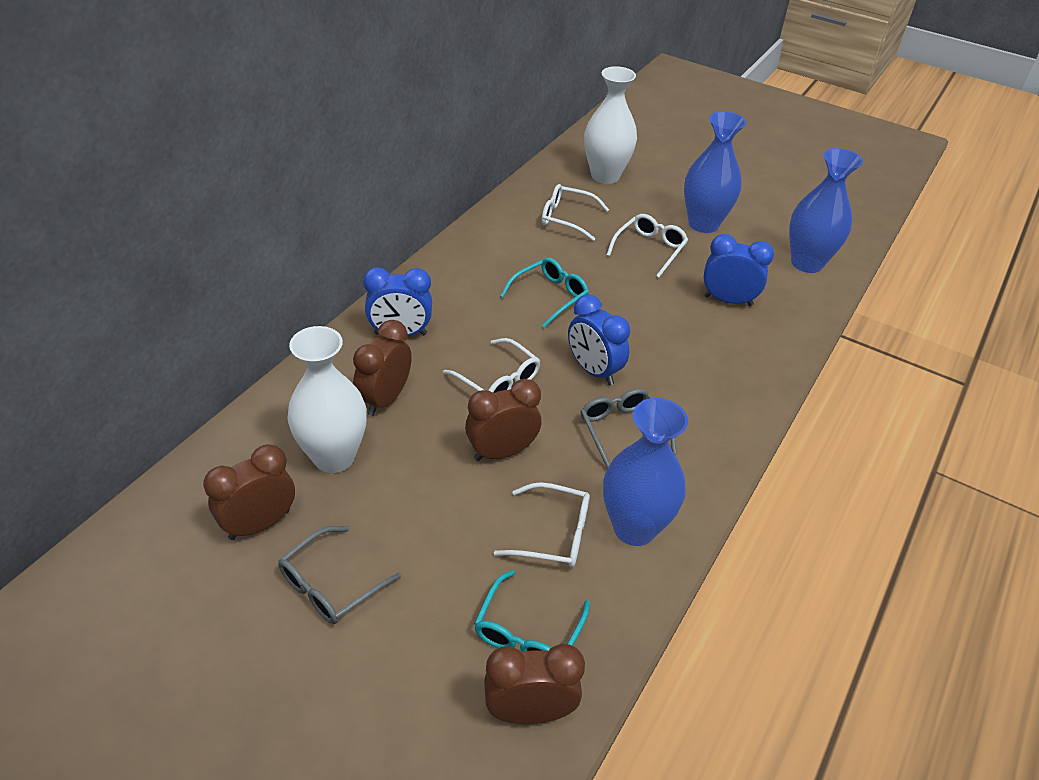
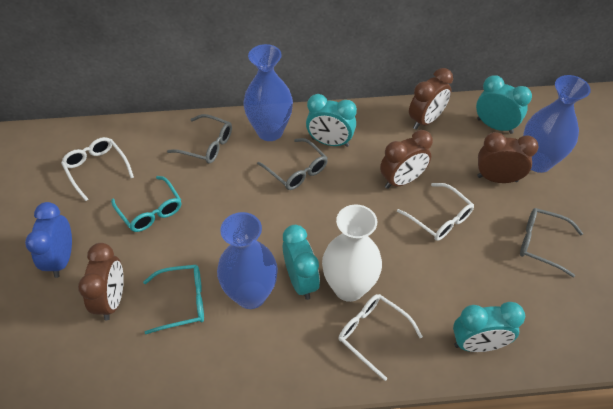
blue clock: [363,267,432,336] [568,294,630,385] [704,234,774,306] = 3 -> [25,202,72,278] = 1
grey glasses: [278,526,401,624] [580,388,677,469] = 2 -> [167,114,232,164] [257,138,328,190] [520,208,583,278] = 3
turquoise clock: none = 0 -> [283,225,320,300] [306,94,357,147] [453,302,525,352] [476,75,532,134] = 4
white glasses: [443,338,540,393] [494,482,590,568] [542,184,609,241] [607,214,688,278] = 4 -> [61,137,134,201] [338,294,423,381] [397,183,474,241] = 3
white vase: [287,326,367,473] [584,66,637,184] = 2 -> [322,204,382,302] = 1

